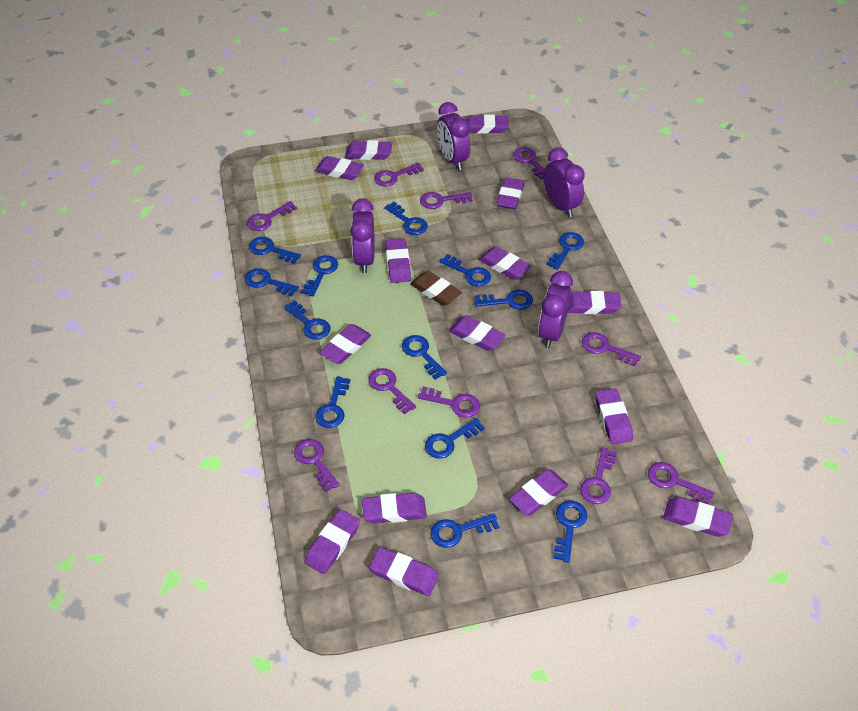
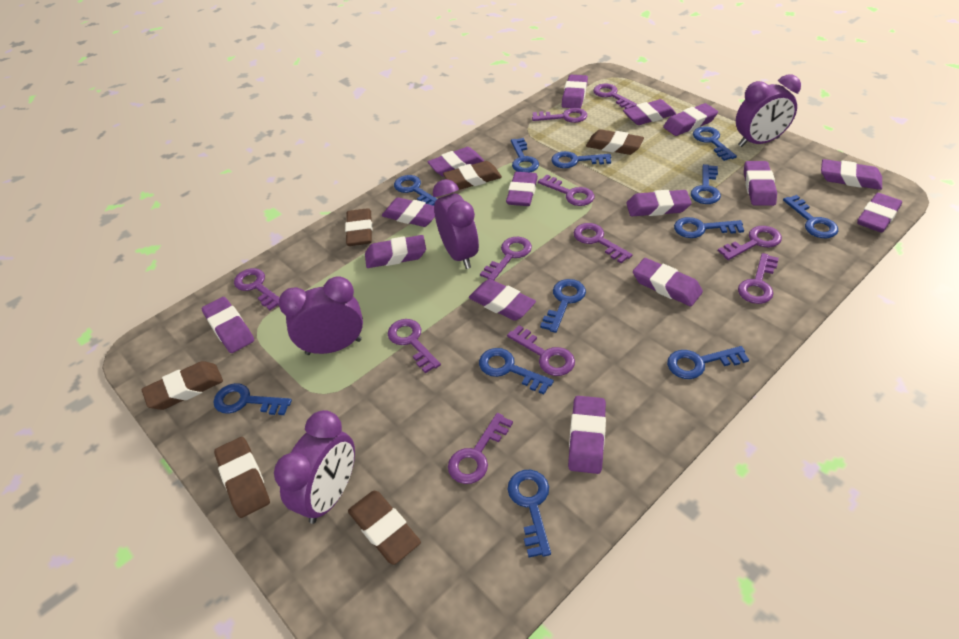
blue key: [245,268,299,296] [249,237,301,264] [284,300,331,340] [302,255,338,297] [315,376,350,428] [385,202,428,235] [402,335,447,380] [425,418,485,459] [430,513,499,548] [440,254,491,287] [475,289,533,310] [546,232,584,270] [553,501,587,563] = 13 -> [213,383,292,415] [394,175,437,206] [479,348,554,394] [508,470,551,557] [511,138,539,172] [540,279,586,333] [551,151,611,168] [667,346,749,379] [674,217,744,238] [691,164,721,204] [693,127,737,161] [783,195,838,238] = 12
brown eraser: [410,271,462,306] = 1 -> [142,361,223,410] [214,437,270,518] [345,208,372,246] [348,491,421,565] [443,161,502,190] [586,129,644,155] = 6
purple key: [247,201,297,231] [294,439,340,492] [368,368,416,414] [374,163,424,187] [418,386,480,418] [420,192,473,209] [513,147,544,180] [580,448,617,504] [582,332,641,366] [648,462,715,504] = 10 -> [234,268,280,310] [388,319,441,373] [448,413,513,484] [480,237,532,280] [507,325,575,376] [532,108,587,123] [538,175,594,206] [574,223,633,263] [593,83,637,109] [718,226,782,260] [738,253,779,304] = 11

